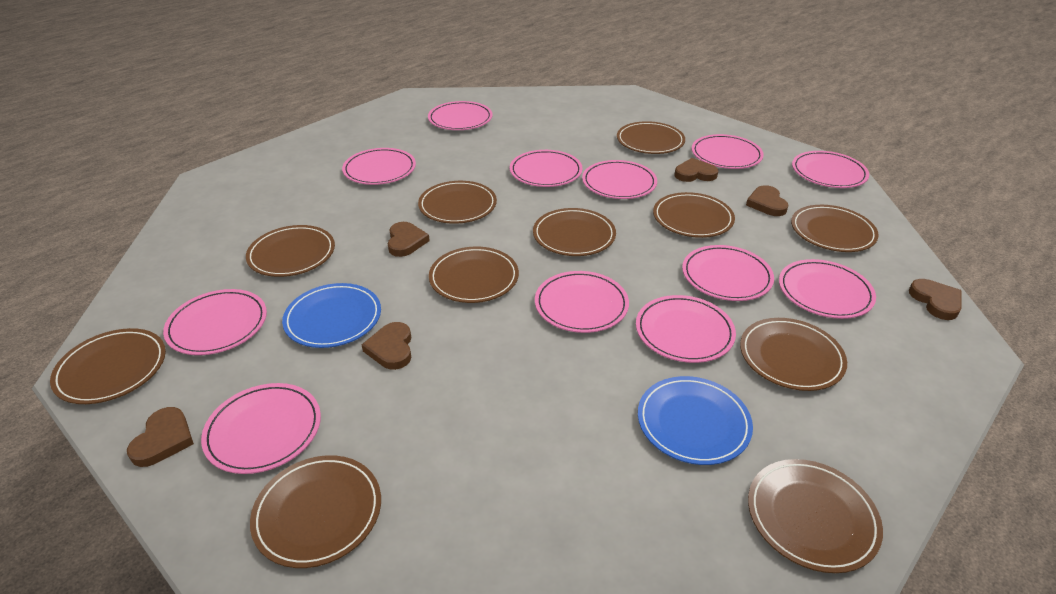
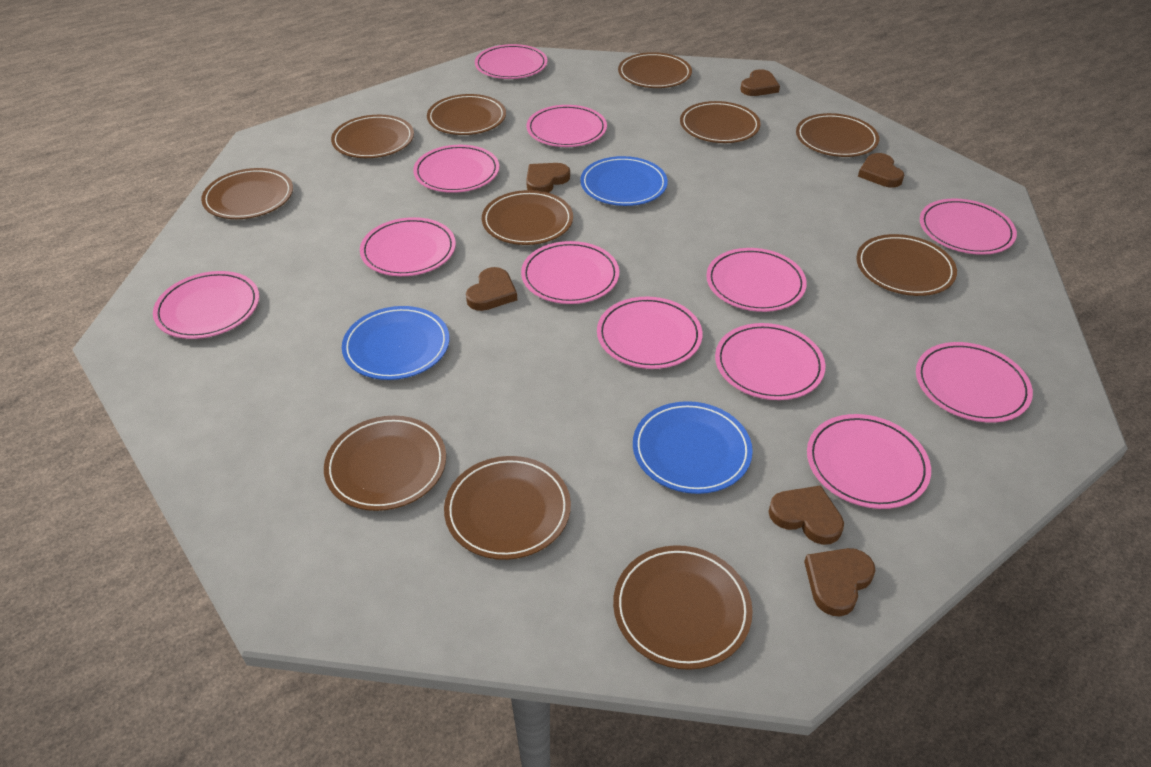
blue plate: [282,283,381,348] [638,376,753,465] = 2 -> [342,306,449,380] [580,156,668,206] [633,401,753,494] = 3

